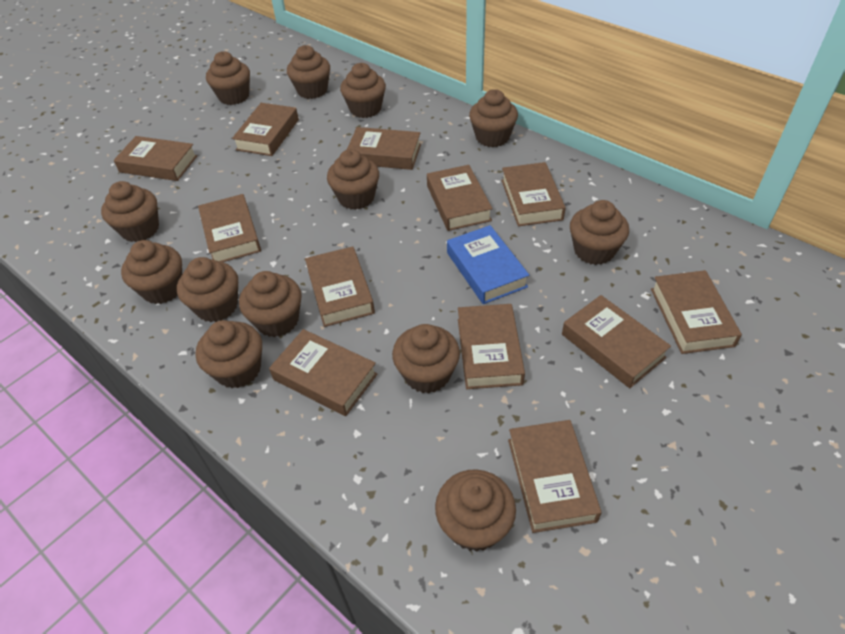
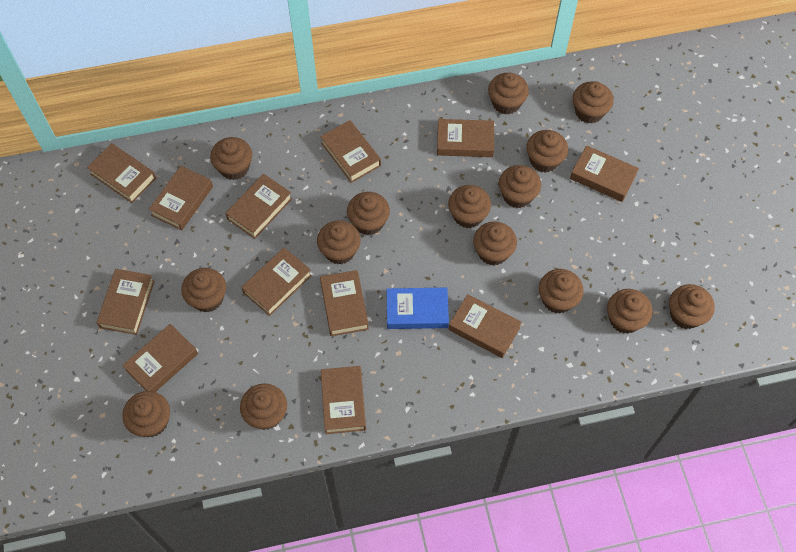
brown cupcake: [101,181,159,242] [121,240,183,304] [177,257,238,322] [196,320,262,388] [206,51,250,105] [239,271,302,337] [287,45,330,99] [327,149,379,210] [340,63,386,118] [392,324,460,393] [435,469,516,552] [469,89,518,147] [570,200,629,265] = 13 -> [122,391,170,437] [181,268,226,312] [210,137,252,180] [240,383,287,430] [317,220,361,264] [347,192,390,235] [448,185,491,228] [473,221,517,266] [488,73,529,115] [499,165,541,208] [526,130,568,173] [539,269,584,314] [573,81,614,124] [607,289,653,334] [669,284,715,329] = 15

